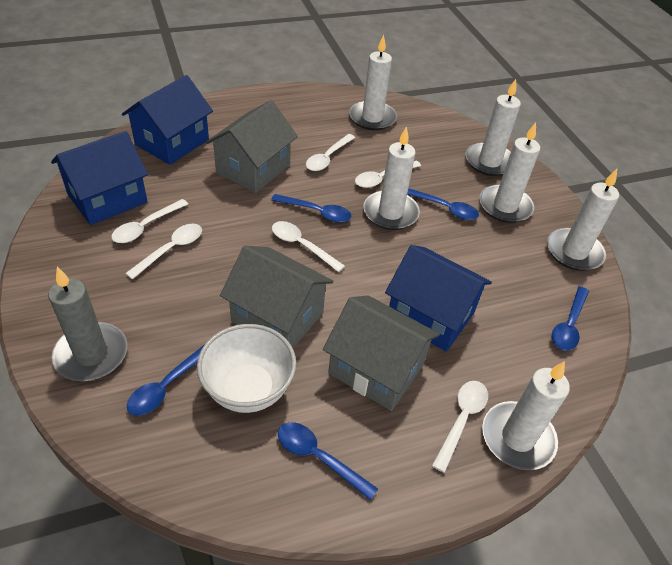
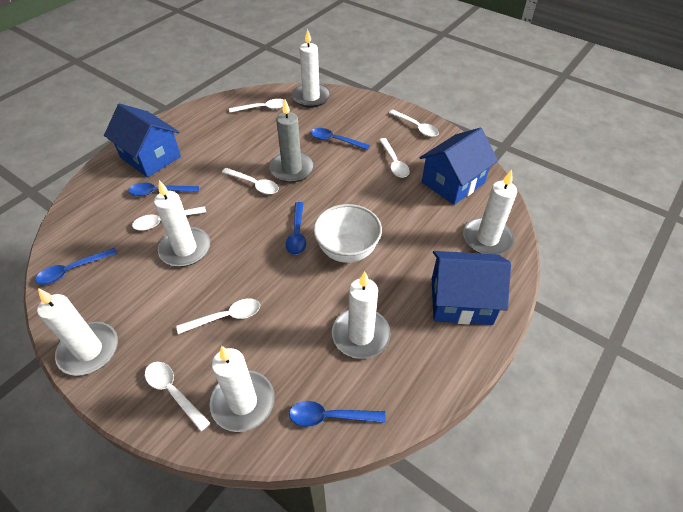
grey house: [206,100,298,193] [220,246,334,348] [323,295,440,411] = 3 -> none = 0
white spoon: [112,199,188,243] [125,224,202,279] [272,221,345,272] [306,134,355,171] [355,161,421,188] [432,381,488,473] = 6 -> [132,206,206,230] [145,362,210,431] [176,298,260,334] [222,168,279,194] [229,99,285,113] [379,138,410,178] [389,110,439,137] = 7

